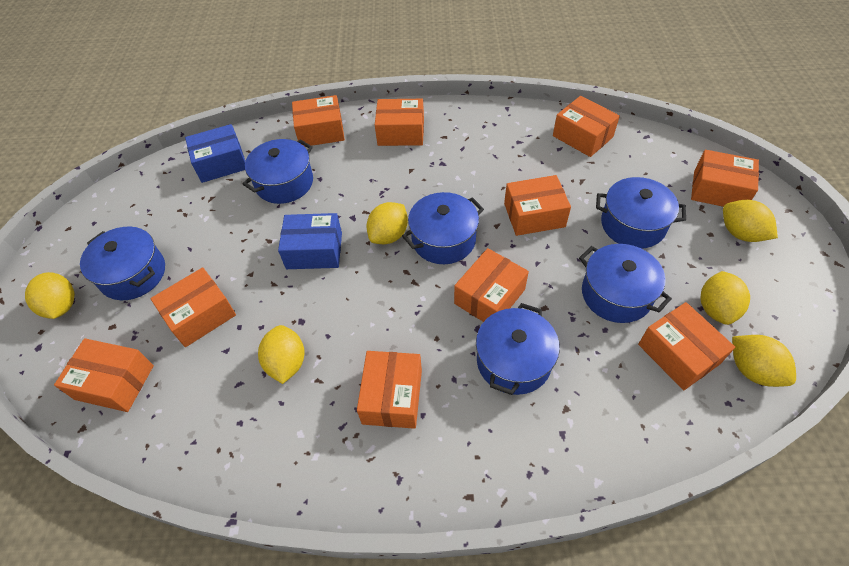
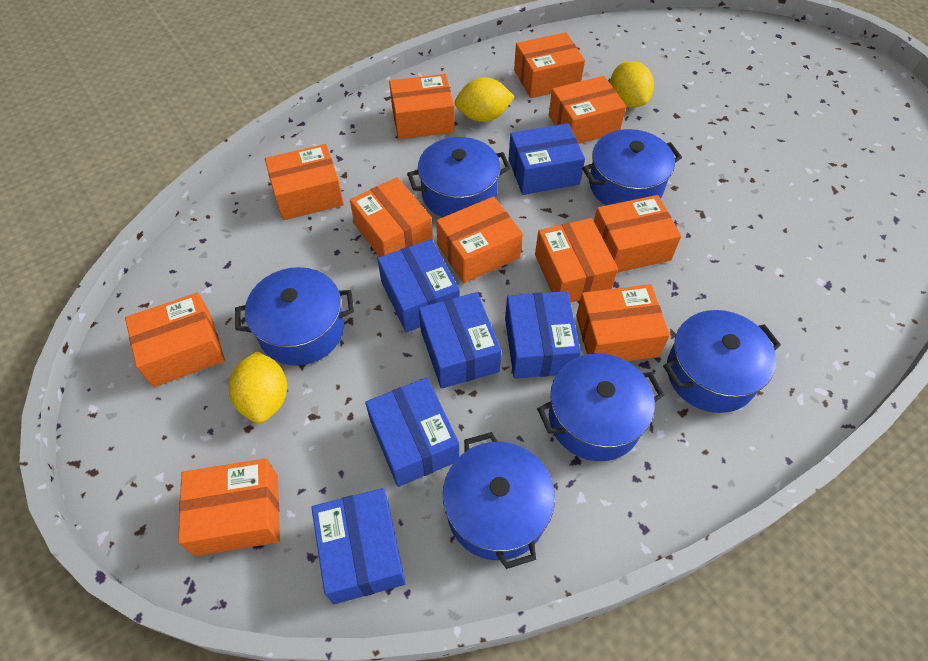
blue box: [185,124,245,183] [278,213,342,269] = 2 -> [311,488,406,604] [365,378,459,487] [377,239,460,332] [419,292,502,389] [505,291,581,379] [509,123,585,195] = 6
orange box: [54,338,154,412] [150,267,236,347] [292,95,345,147] [357,351,422,429] [375,99,424,146] [454,248,529,322] [504,175,571,236] [553,96,620,157] [638,302,735,390] [691,150,759,207] = 10 -> [125,293,225,387] [178,458,280,556] [265,144,344,220] [350,177,433,257] [389,74,455,139] [436,196,523,283] [514,32,585,98] [535,218,618,302] [549,76,626,144] [576,284,670,361] [594,195,681,273] = 11
yellow lemon: [25,272,75,319] [258,325,305,384] [367,202,408,244] [701,271,750,325] [723,200,778,242] [732,335,796,387] = 6 -> [229,351,287,423] [455,77,515,122] [610,61,654,108] = 3

